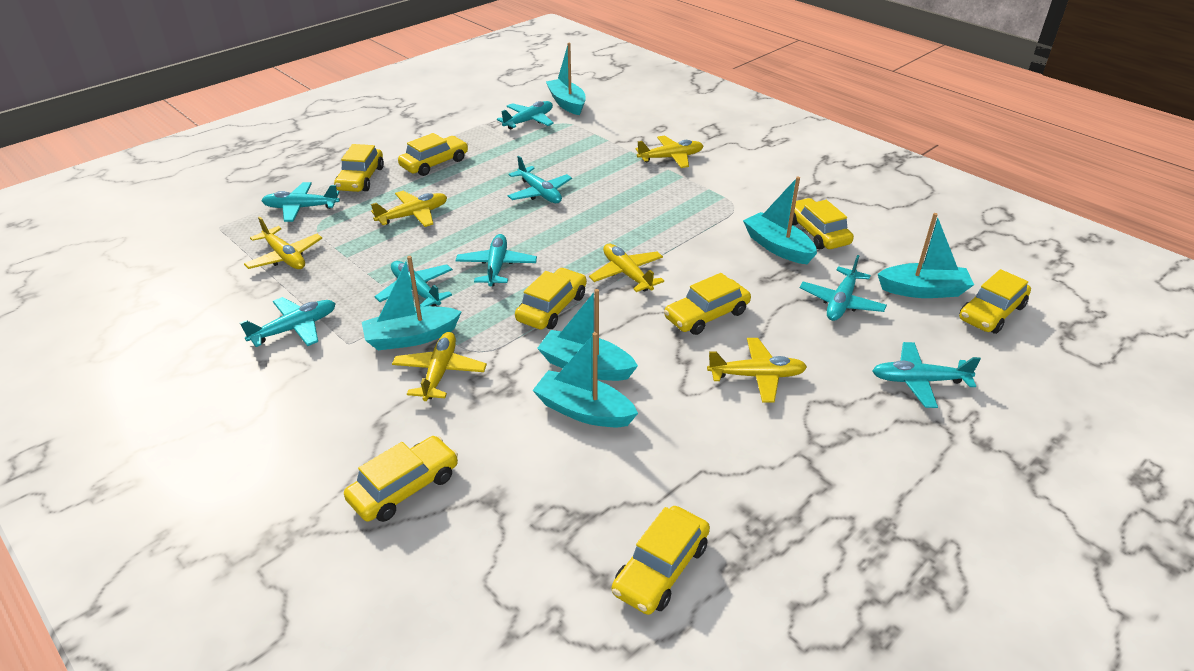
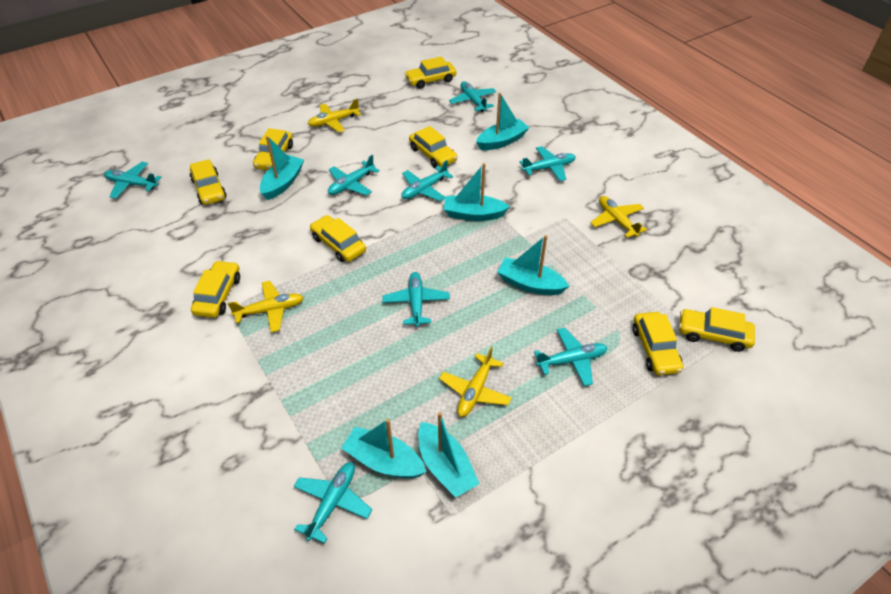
yellow plane: [244,217,322,269] [371,191,447,227] [392,332,487,401] [589,244,664,292] [636,135,703,168] [707,338,807,403] = 6 -> [228,281,304,333] [308,99,361,132] [439,346,512,417] [590,196,647,238] = 4

